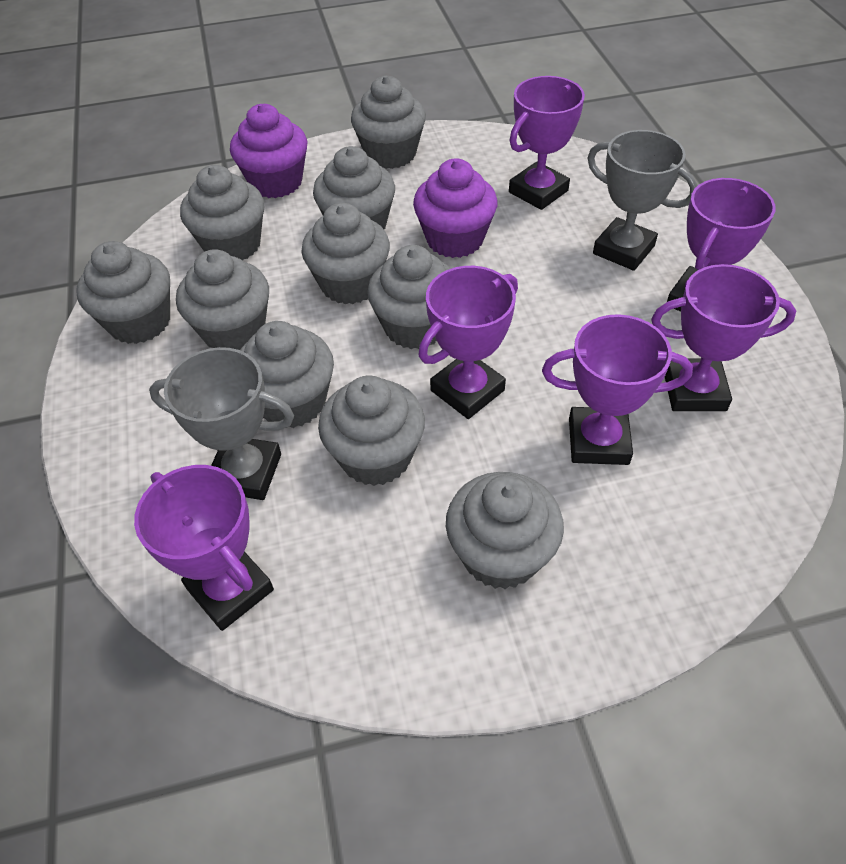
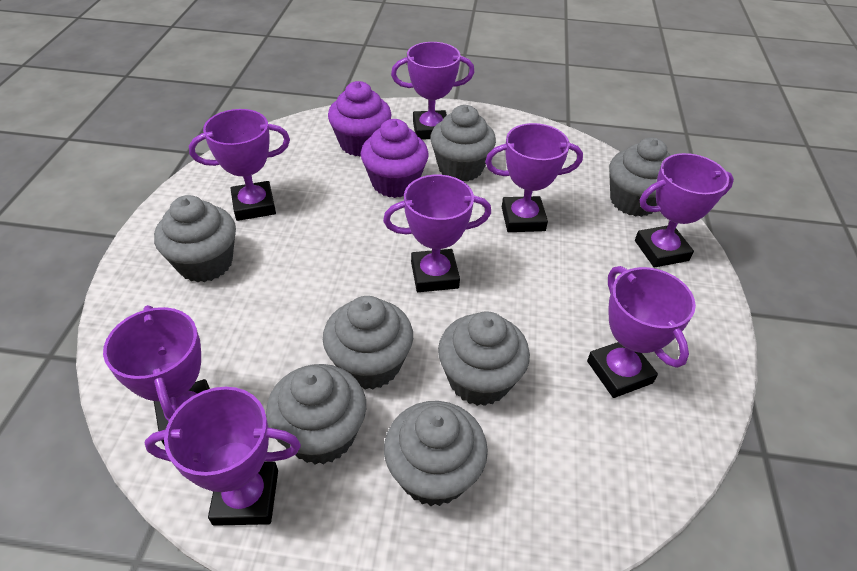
grey cupcake: [77,241,170,344] [176,249,269,350] [180,165,264,260] [240,321,334,428] [302,203,390,304] [313,146,395,229] [318,376,425,486] [351,76,426,169] [367,245,451,349] [446,472,564,589] = 10 -> [154,195,236,282] [266,364,366,465] [323,296,413,389] [384,401,488,506] [430,105,496,182] [438,311,530,406] [609,137,671,217] = 7
grey trophy: [149,347,294,500] [587,130,698,271] = 2 -> none = 0
purple trophy: [134,465,274,631] [418,266,518,419] [509,76,585,210] [542,314,693,465] [651,264,796,411] [667,178,776,312] = 6 -> [103,305,210,446] [145,387,301,526] [189,109,290,221] [383,175,491,292] [391,42,475,140] [485,123,583,232] [587,266,696,398] [635,153,734,268] = 8

